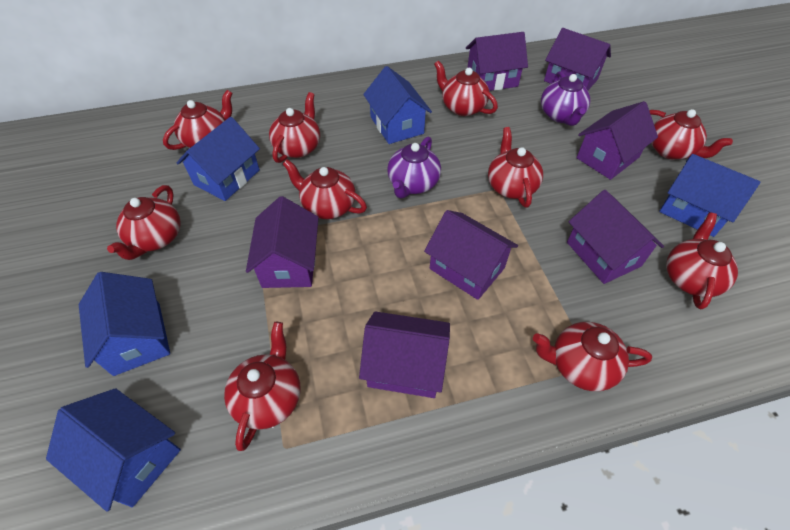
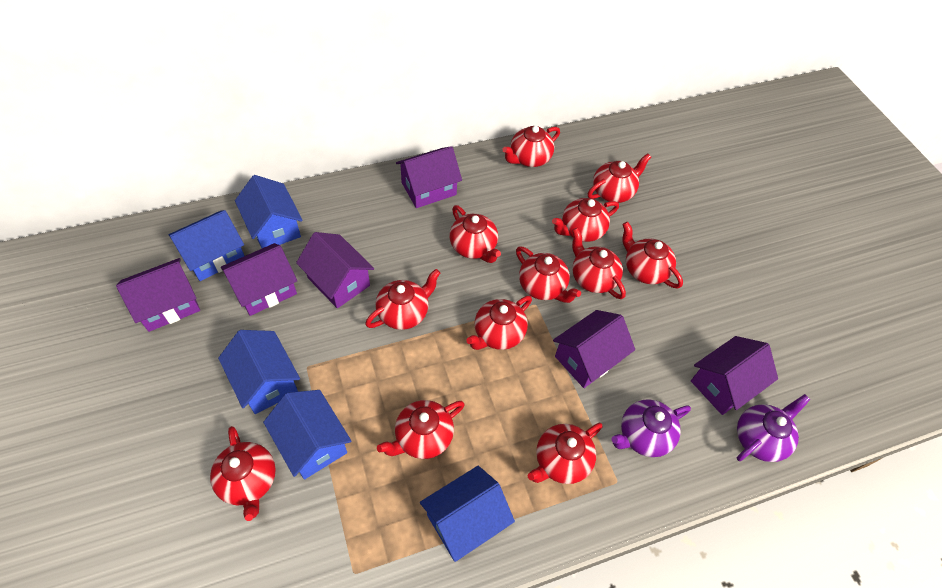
purple house: [246,196,319,288] [359,311,450,398] [424,210,518,300] [466,32,528,91] [544,28,611,91] [567,190,664,284] [576,101,658,180] = 7 -> [116,258,200,332] [221,243,297,316] [296,232,374,309] [396,146,462,208] [553,310,635,388] [691,336,778,415] = 6
red teapot: [107,185,181,260] [163,90,233,150] [224,322,301,451] [269,92,320,163] [283,159,367,219] [434,61,498,116] [488,127,543,208] [533,322,652,391] [649,109,733,159] [666,213,738,309] = 10 -> [210,426,276,521] [365,269,440,330] [377,400,465,459] [450,205,501,263] [466,296,532,350] [502,126,560,167] [516,246,581,303] [528,423,602,484] [552,198,619,242] [572,228,626,299] [588,153,651,203] [622,222,683,289] = 12

